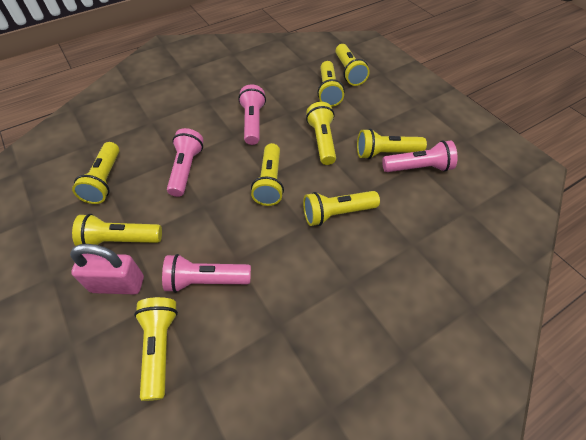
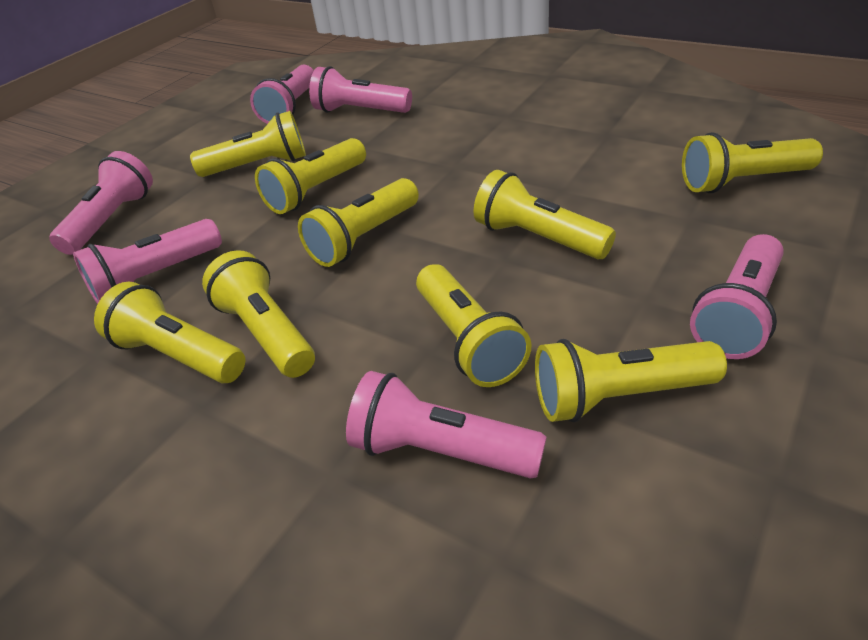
pink flashlight: [162,254,251,293] [167,128,204,197] [238,85,266,145] [382,140,458,172] = 4 -> [49,151,153,255] [73,219,222,304] [250,65,314,124] [309,66,412,113] [346,371,547,479] [690,234,784,359] = 6
pink padlock: [70,244,144,294] = 1 -> none = 0

